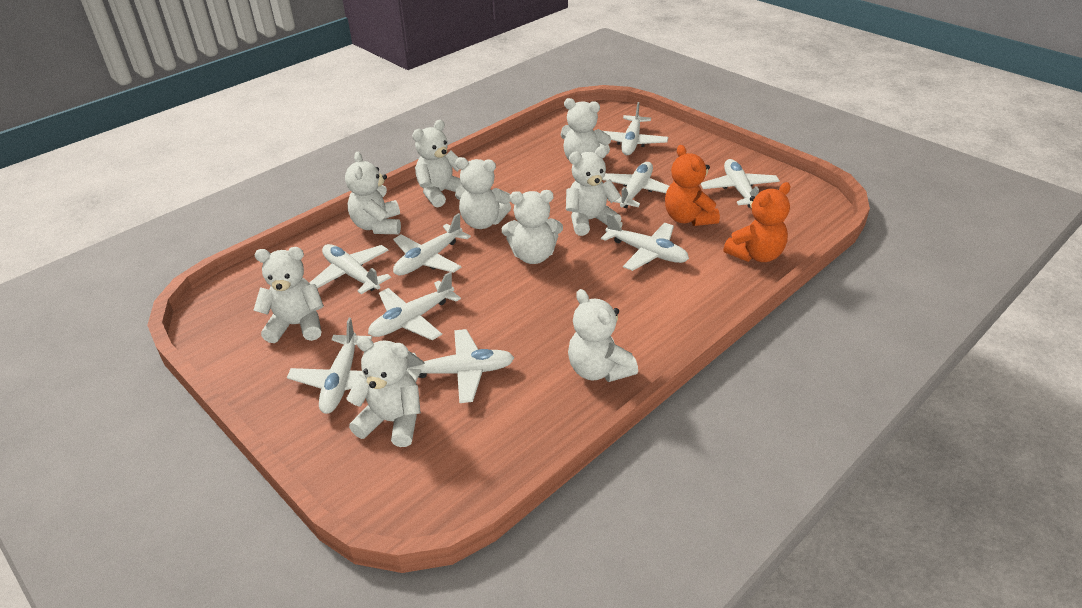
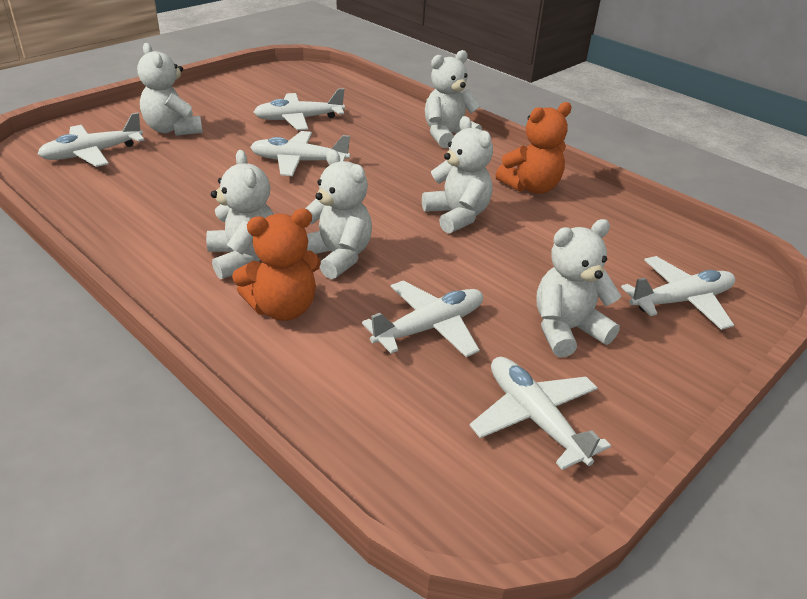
white plane: [287,318,372,414] [310,244,391,294] [368,272,461,340] [393,213,471,276] [407,329,514,403] [601,213,689,271] [602,162,669,208] [603,102,668,155] [701,159,780,208] = 9 -> [38,113,144,167] [250,131,350,176] [253,88,345,130] [362,281,483,357] [469,357,611,470] [621,256,735,330] = 6
white teddy bear: [254,247,324,343] [345,152,401,234] [346,336,421,447] [412,120,462,208] [455,157,511,229] [502,190,563,264] [560,98,611,160] [566,146,621,236] [568,289,638,382] = 9 -> [137,43,203,136] [206,150,274,279] [305,149,372,279] [422,116,493,233] [425,50,482,148] [536,219,622,357] = 6

